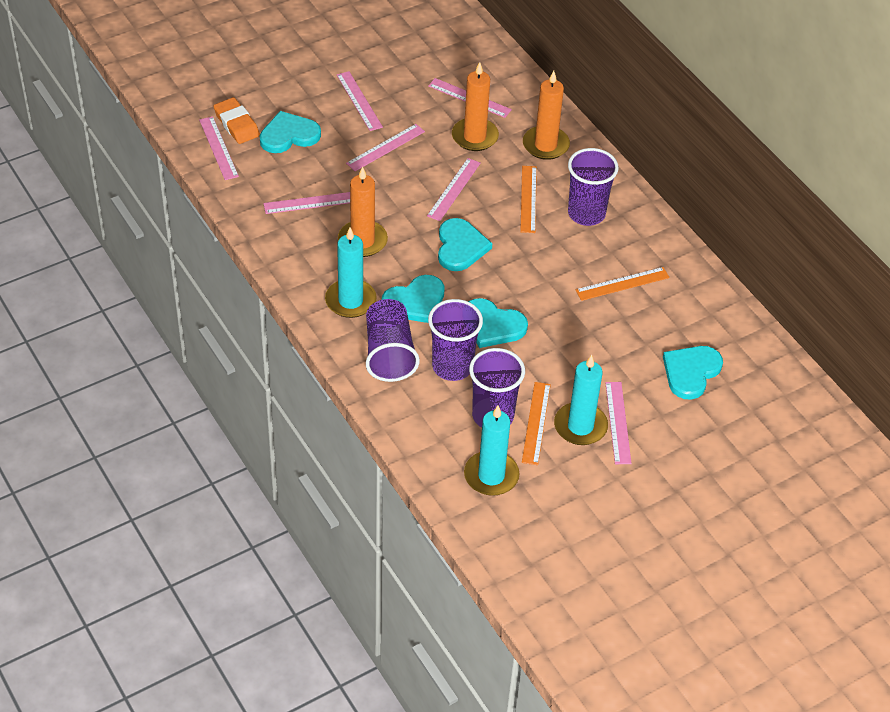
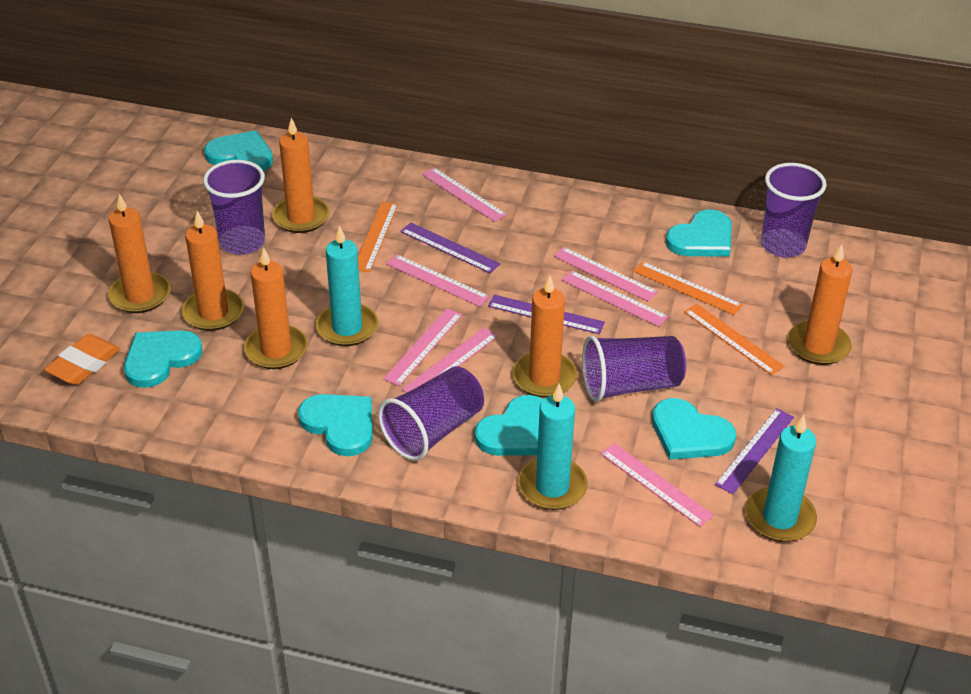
orange candle: [338,166,388,257] [452,62,499,151] [523,71,570,160] = 3 -> [108,194,170,313] [182,211,244,331] [244,247,308,369] [272,118,330,233] [513,275,577,397] [788,244,853,365] = 6
purple ruler: none = 0 -> [400,223,500,273] [488,295,605,334] [715,408,794,494] = 3
turquoise heart: [260,111,321,153] [382,275,445,323] [438,218,492,271] [468,298,528,348] [663,346,723,400] = 5 -> [124,330,203,388] [204,130,273,171] [298,394,373,456] [475,395,544,456] [652,398,736,460] [666,209,732,257] = 6

